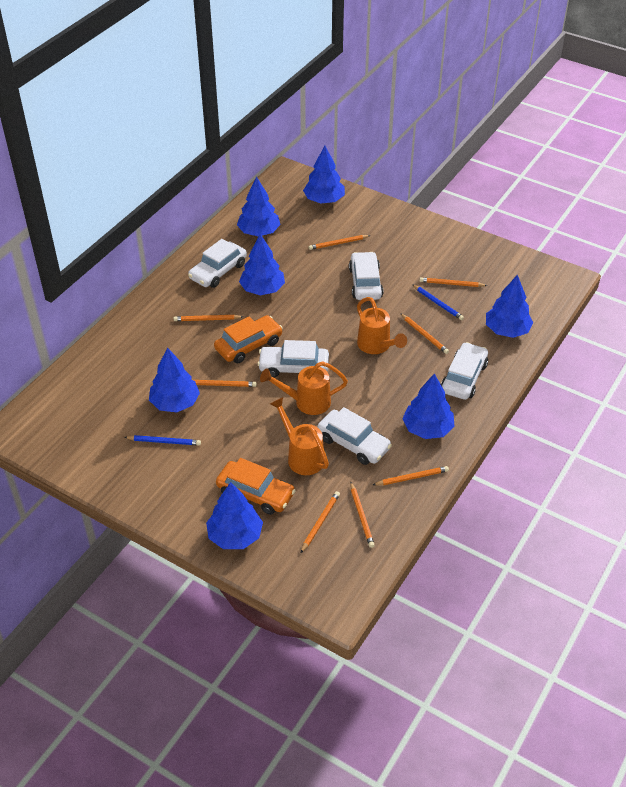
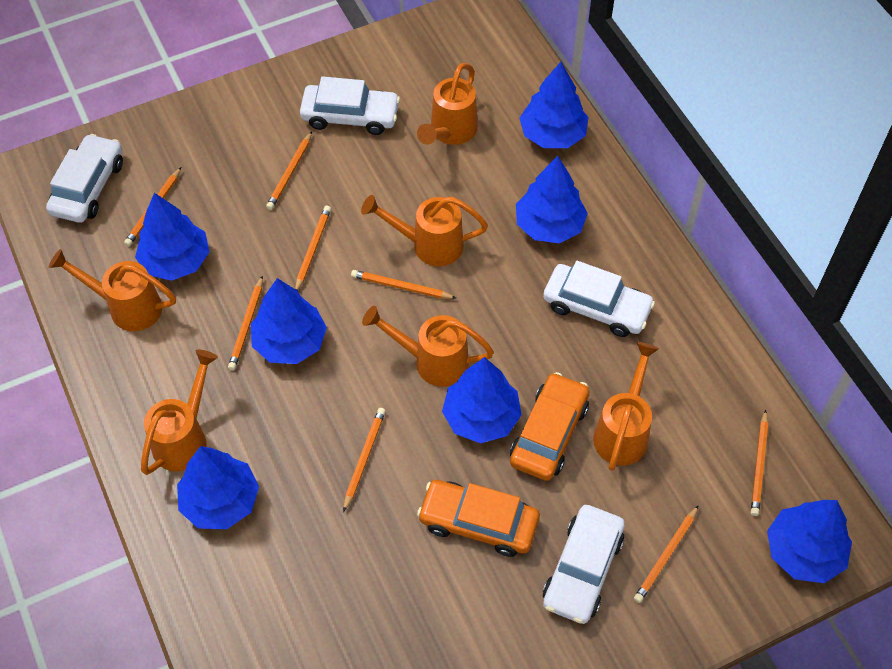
blue pencil: [124,435,201,445] [412,284,464,320] = 2 -> none = 0
orange watering can: [260,361,348,415] [270,397,329,475] [357,297,407,354] = 3 -> [49,249,176,331] [141,350,218,475] [361,195,488,266] [362,306,494,387] [417,63,478,145] [593,342,659,471] = 6
white car: [188,239,247,288] [258,340,329,378] [317,407,392,465] [349,252,383,300] [441,342,488,400] = 5 -> [46,134,123,223] [300,76,400,135] [543,261,655,337] [543,505,625,624] = 4

